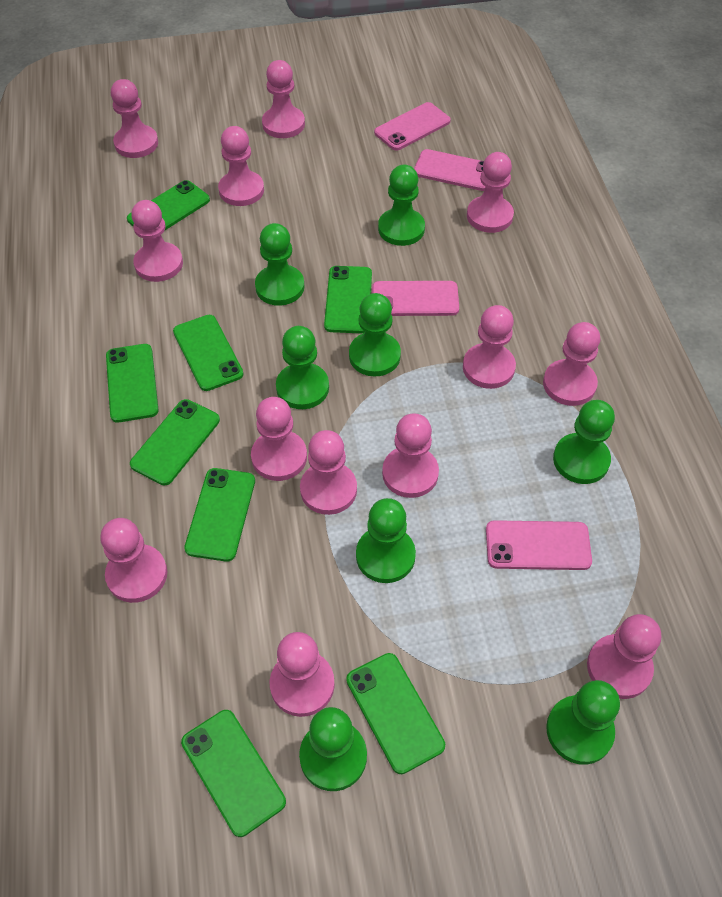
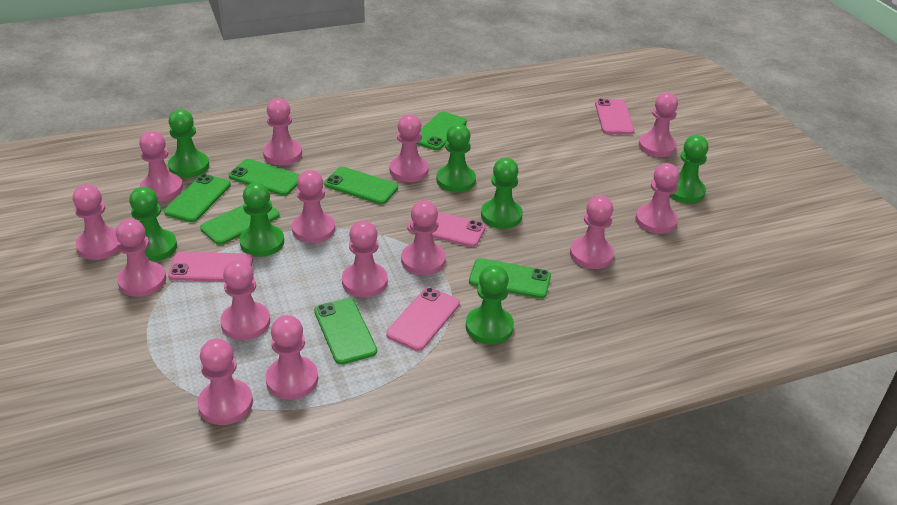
green pawn: [255,223,304,306] [276,326,329,409] [299,707,367,791] [349,293,401,377] [356,498,416,583] [378,165,425,246] [546,680,620,765] [553,400,615,484] = 8 -> [129,187,177,262] [168,109,209,178] [239,182,284,257] [436,124,476,192] [466,265,514,345] [481,158,523,229] [670,135,709,203] = 7
green phone: [106,344,159,423] [127,180,210,231] [130,399,220,486] [173,315,243,391] [181,710,286,837] [184,468,255,562] [324,266,372,333] [346,653,445,774] = 8 -> [164,174,231,222] [200,205,280,245] [229,159,300,196] [314,298,377,365] [324,167,398,205] [416,112,467,150] [469,258,551,299] = 7
pink pawn: [100,518,167,603] [111,79,158,158] [131,200,183,282] [218,126,264,206] [251,397,307,481] [262,60,305,138] [270,632,335,717] [300,430,357,515] [382,413,439,498] [463,305,516,389] [467,152,514,233] [543,322,600,406] [587,614,661,699] = 13 -> [73,185,119,260] [116,219,166,297] [139,131,183,201] [198,339,253,425] [220,260,270,340] [263,98,302,165] [266,315,318,400] [292,170,335,243] [342,221,388,297] [390,114,429,182] [401,200,446,275] [570,195,614,269] [635,163,680,234] [639,92,678,157] = 14

